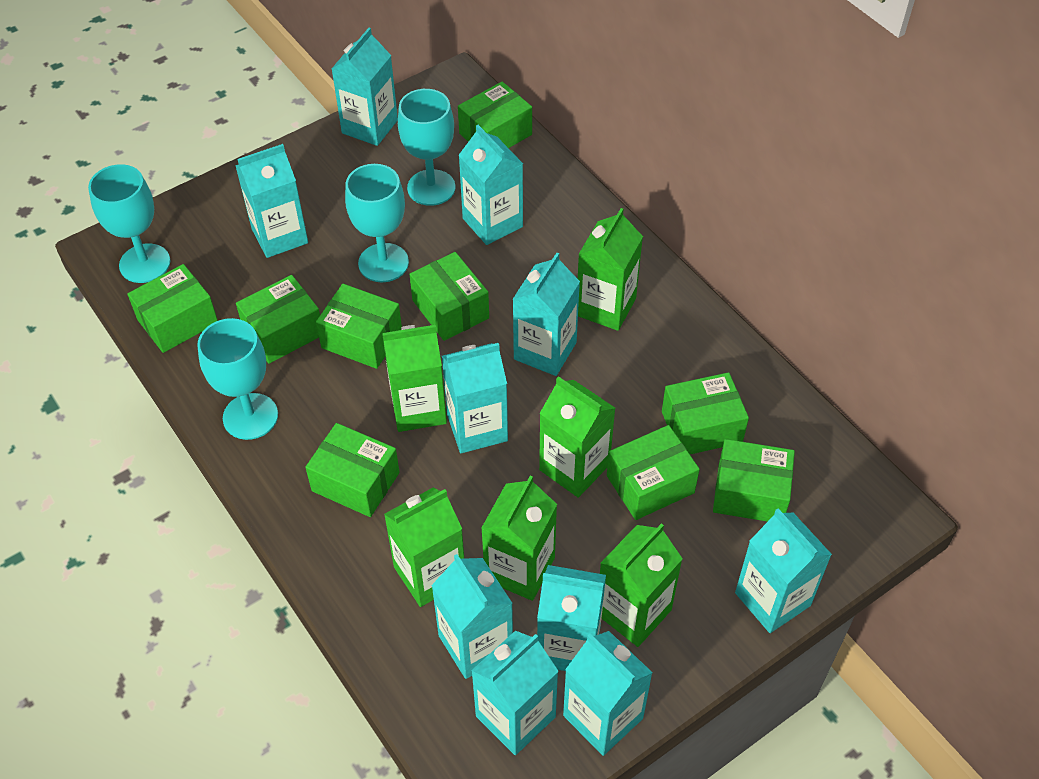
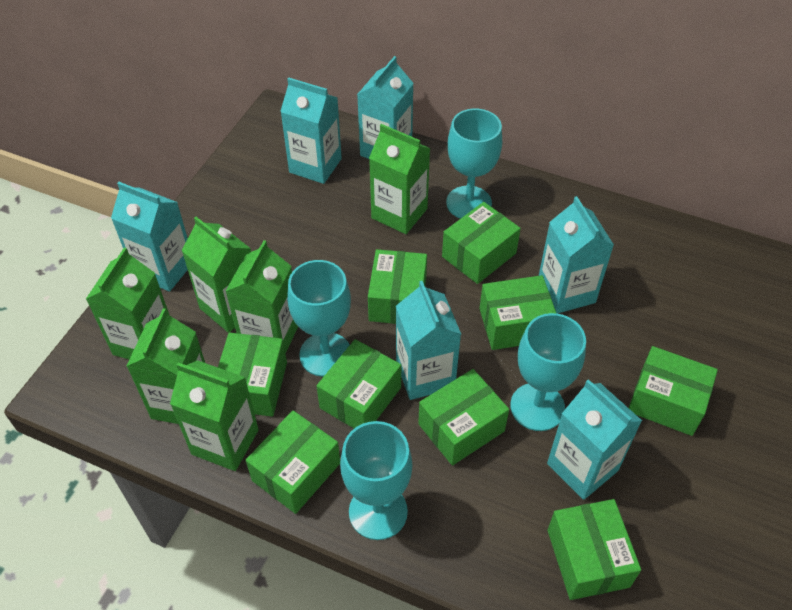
turquoise carton: [235,144,308,258] [332,28,398,146] [431,554,513,679] [442,343,508,453] [459,125,523,245] [471,631,558,755] [513,253,580,376] [537,565,606,671] [563,631,653,756] [735,508,832,633] = 10 -> [111,182,188,292] [280,77,342,184] [357,56,414,159] [396,281,461,400] [539,196,614,314] [547,379,642,500] = 6

